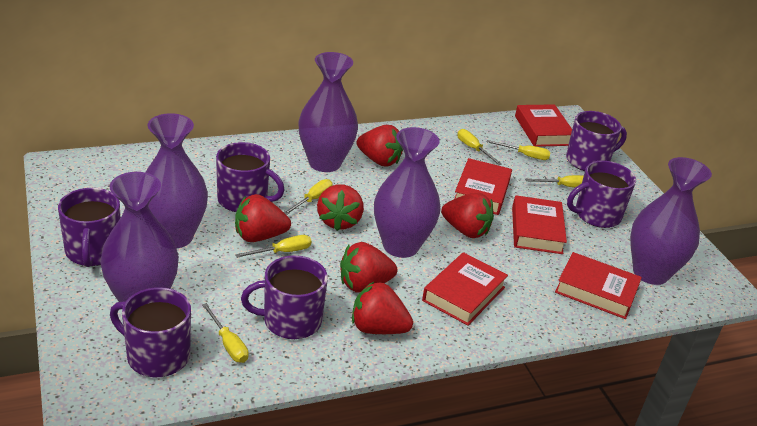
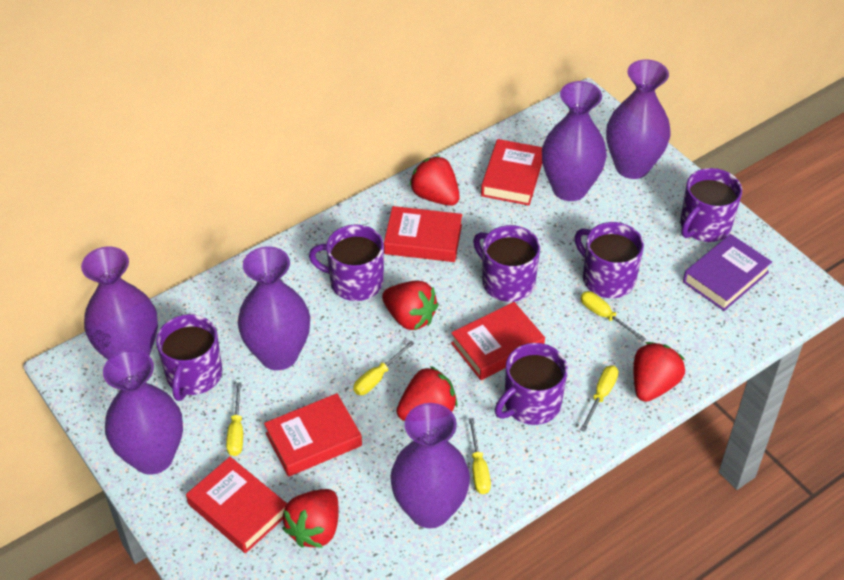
purple book: none = 0 -> [683,234,772,311] = 1
purple vase: [100,172,179,302] [145,113,208,248] [298,52,358,172] [374,127,441,258] [630,157,712,285] = 5 -> [81,246,158,360] [103,349,183,475] [238,246,310,370] [390,403,470,528] [542,81,607,201] [606,59,671,179] = 6
red strawberry: [235,194,291,242] [317,184,364,231] [340,242,397,293] [352,281,413,334] [357,125,403,166] [441,193,494,238] = 6 -> [282,489,339,548] [382,281,438,330] [396,366,458,421] [409,155,460,206] [634,342,685,402] = 5
yellow screwdriver: [202,303,249,363] [235,235,311,258] [284,179,333,215] [458,129,502,165] [487,140,551,160] [525,175,584,188] = 6 -> [226,383,243,456] [353,341,414,395] [469,418,491,494] [580,291,646,341] [580,366,619,432] = 5

